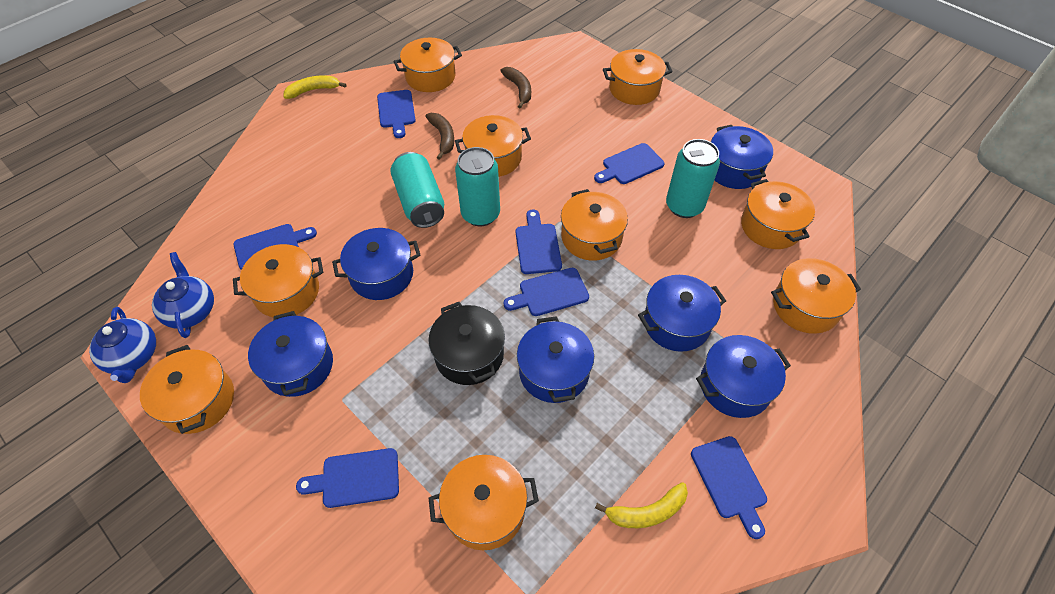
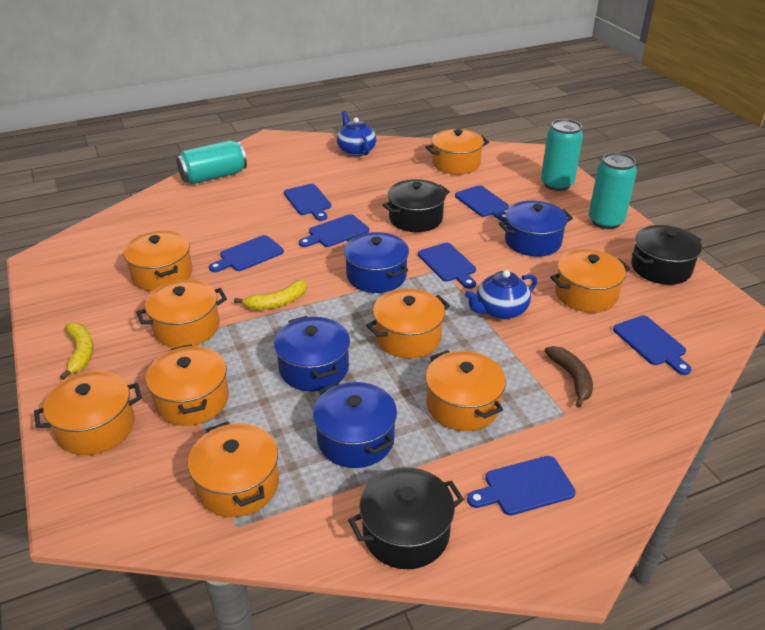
black pot: [428,302,505,385] = 1 -> [348,467,464,569] [382,179,450,232] [631,225,702,285] = 3
blue pot: [248,311,333,397] [332,228,420,300] [517,316,594,403] [638,275,726,352] [696,335,791,418] [711,125,773,189] = 6 -> [274,316,350,391] [313,382,397,468] [344,232,409,293] [499,201,573,257] = 4
brown banana: [425,113,454,160] [500,67,531,109] = 2 -> [544,346,593,408] = 1

